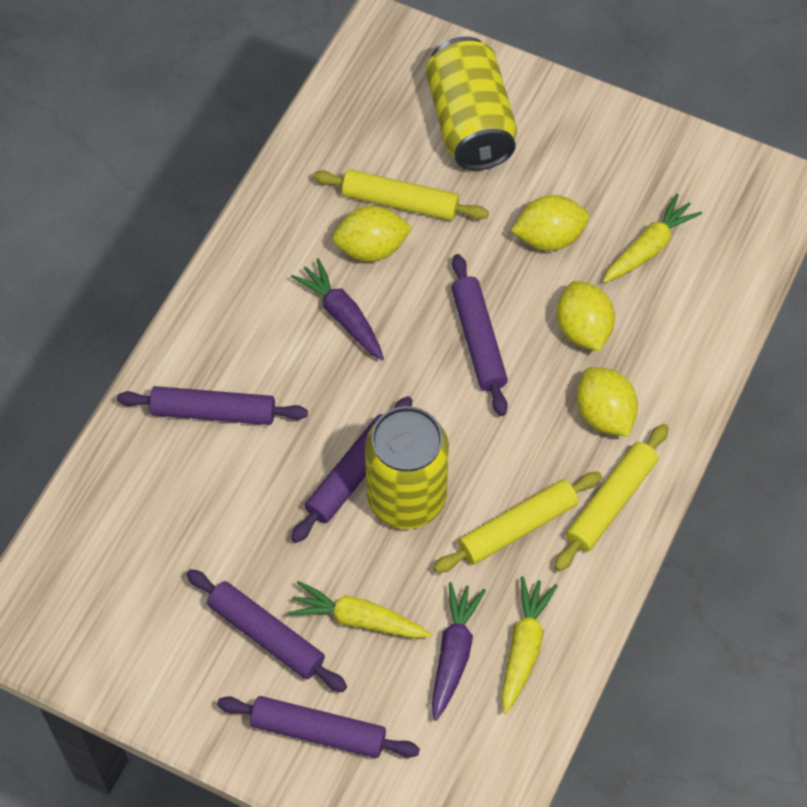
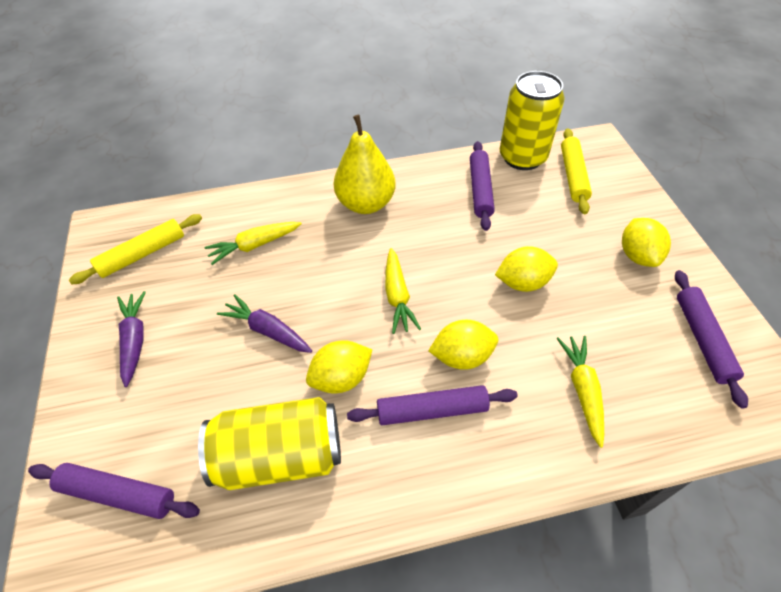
purple rolling pin: [117,386,308,425] [186,569,347,692] [217,696,420,758] [291,396,413,543] [452,254,508,416] = 5 -> [28,463,200,519] [347,385,518,425] [470,141,495,231] [675,270,748,409] = 4
yellow pear: none = 0 -> [334,115,395,214] = 1
yellow rolling pin: [313,169,489,221] [433,472,602,573] [554,424,669,572] = 3 -> [69,214,202,284] [561,129,592,214] = 2

